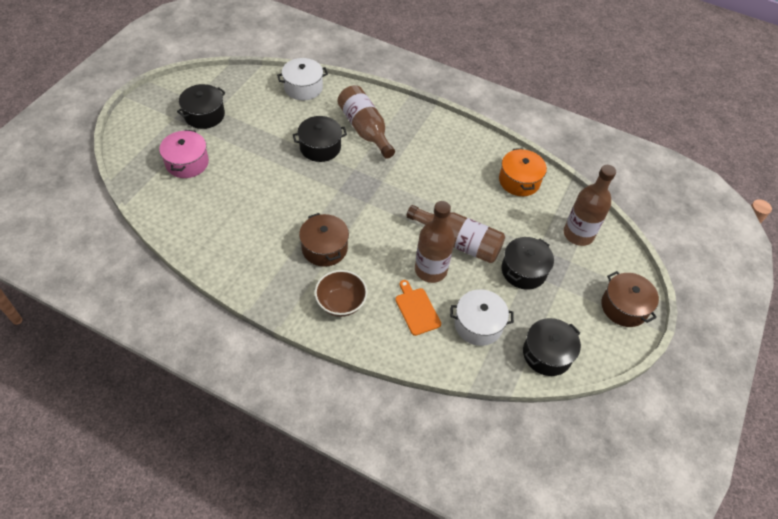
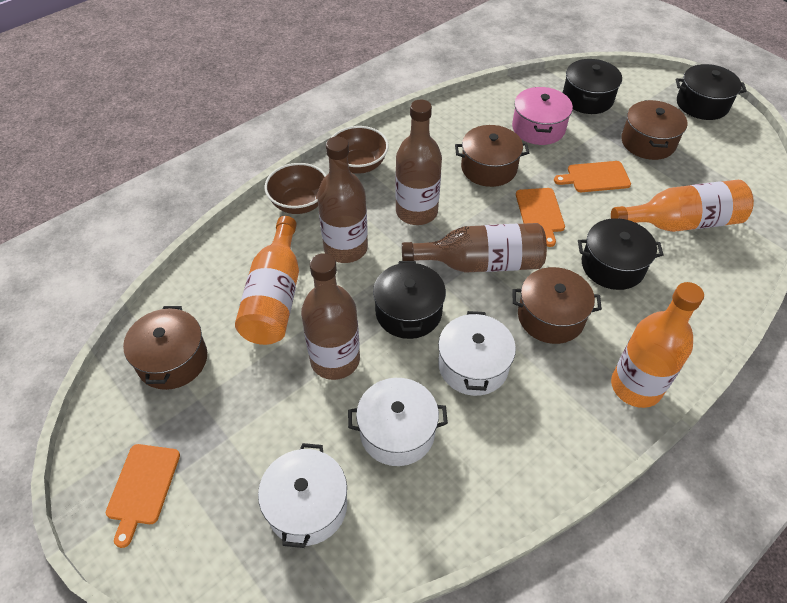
brown bowl: [315,270,367,317] = 1 -> [265,163,326,214] [331,126,389,174] = 2
brown pot: [299,213,349,267] [602,271,659,327] = 2 -> [123,306,207,390] [455,125,529,187] [512,267,602,344] [621,100,688,160] = 4
orange bottle: none = 0 -> [235,216,299,345] [611,180,754,232] [611,282,704,408] = 3
orange cutting board: [395,280,441,336] = 1 -> [106,444,180,548] [516,188,565,247] [554,161,631,192] = 3
orange pot: [499,148,547,196] = 1 -> none = 0
white pot: [277,58,328,100] [450,289,514,346] = 2 -> [258,443,347,548] [348,378,448,466] [438,311,516,396] = 3

